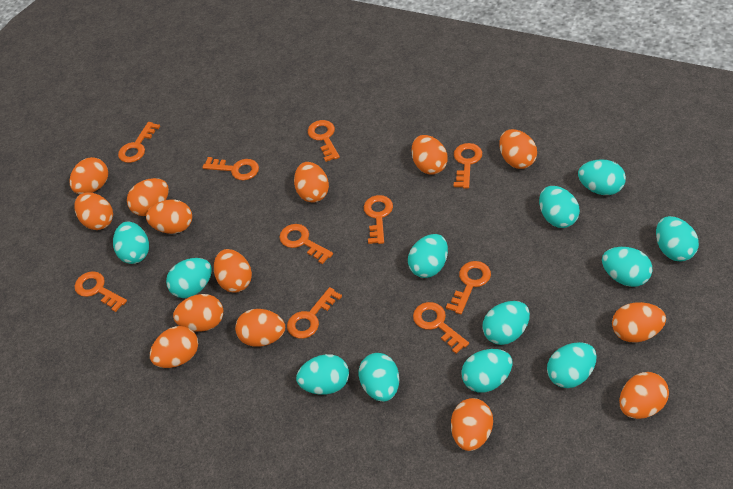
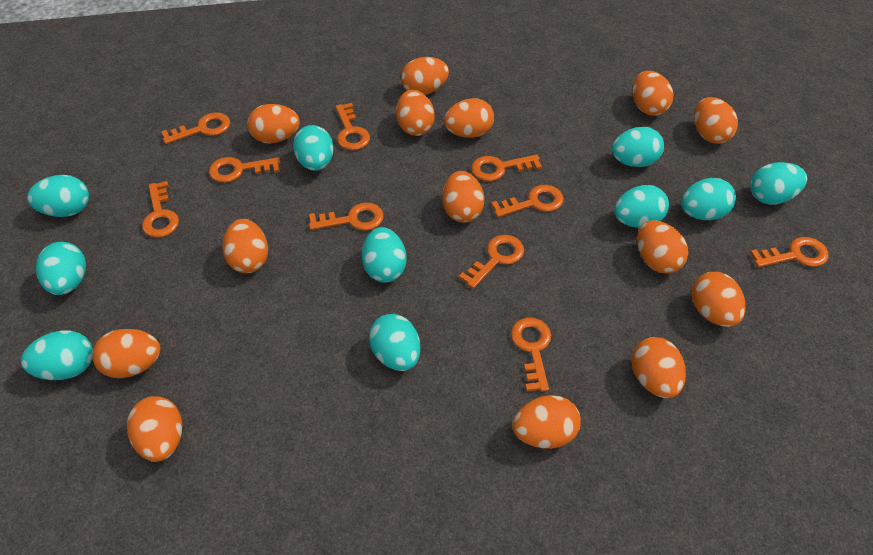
turquoise egg: [113,222,149,264] [166,258,212,298] [296,354,349,395] [359,353,399,402] [408,234,448,278] [461,349,512,393] [482,301,530,345] [539,186,580,228] [547,342,597,388] [578,159,626,195] [602,247,652,287] [656,216,699,262] = 12 -> [21,330,93,380] [27,175,89,217] [36,242,86,295] [293,125,334,171] [362,227,407,283] [369,314,421,371] [612,127,664,167] [614,185,669,228] [681,178,736,220] [750,162,807,205] = 10

